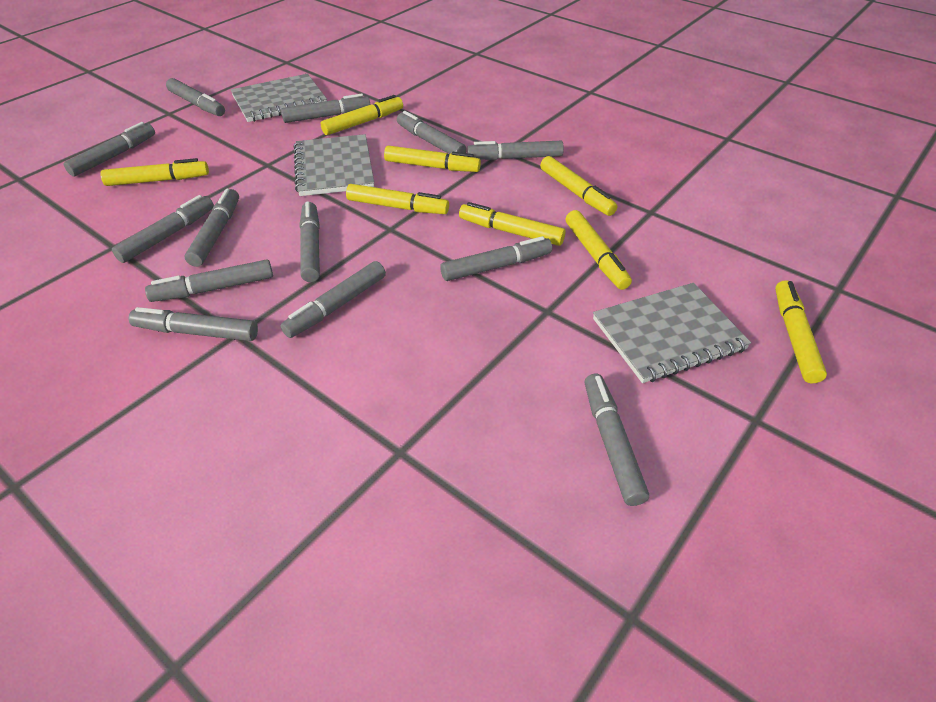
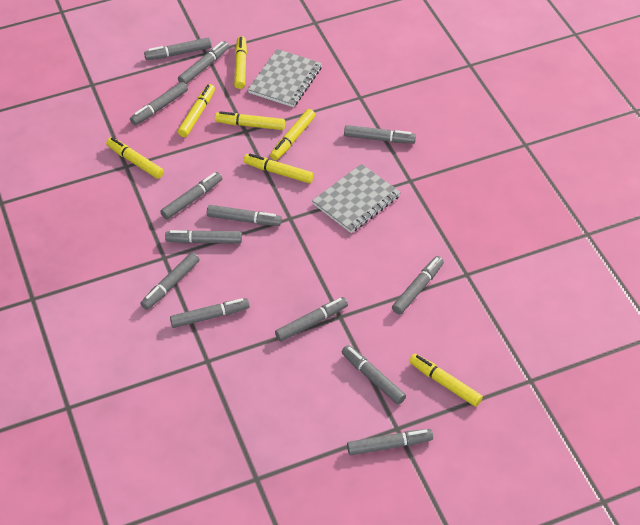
grey notebook: [231,74,327,122] [294,134,374,196] [593,283,751,383] = 3 -> [248,49,322,107] [312,164,401,233] = 2
yellow marker: [100,158,209,186] [321,95,403,135] [346,184,449,214] [384,145,481,172] [459,202,566,246] [540,156,617,216] [566,210,632,290] [775,280,827,383] = 8 -> [106,137,164,179] [178,84,215,137] [215,111,285,130] [234,36,247,89] [244,154,314,183] [270,109,315,160] [409,354,483,407] = 7

